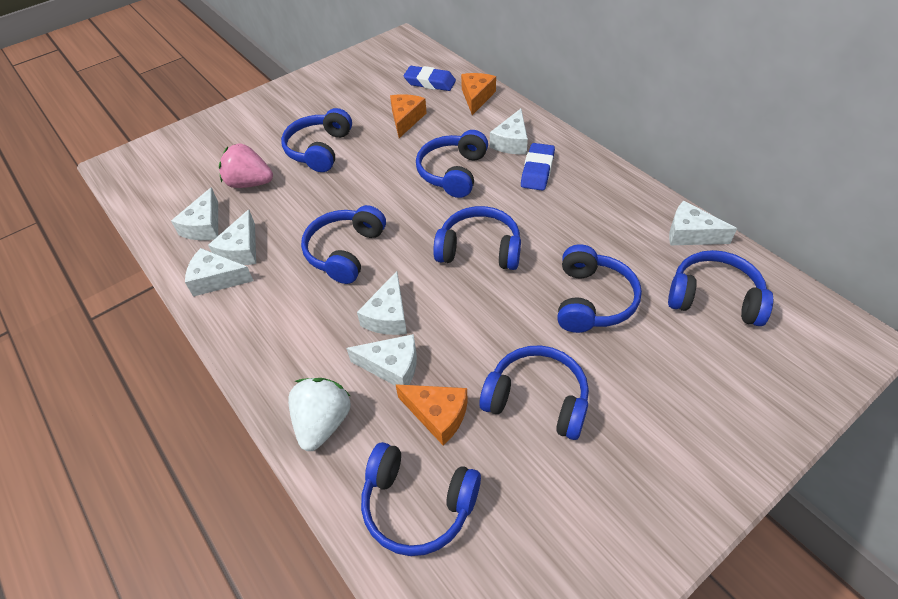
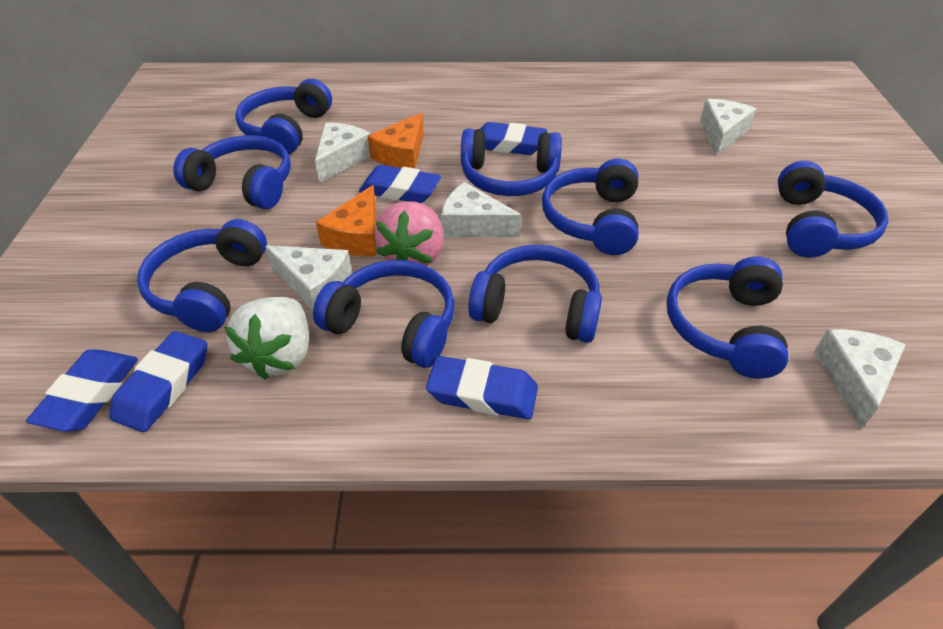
blue eraser: [404,66,456,91] [521,143,555,191] = 2 -> [26,350,138,432] [109,331,207,433] [359,165,441,203] [426,356,538,419] [480,122,547,155] = 5
blue headphones: [281,108,352,172] [301,205,386,284] [361,442,481,556] [416,130,488,198] [433,206,521,270] [479,345,589,440] [557,244,642,333] [668,250,773,326] = 8 -> [137,219,267,332] [173,135,291,209] [235,79,332,154] [313,260,455,368] [461,128,562,196] [468,245,602,343] [542,158,638,255] [666,256,789,379] [778,161,889,257] = 9
orange cheese: [390,94,427,138] [395,384,468,445] [461,73,496,115] = 3 -> [316,185,376,256] [368,112,424,168] = 2
white cheese: [171,187,218,240] [185,248,253,297] [208,210,256,265] [346,334,417,386] [357,271,407,335] [490,109,528,154] [669,201,737,245] = 7 -> [265,245,352,310] [315,122,371,183] [441,182,521,238] [700,99,756,155] [814,329,906,429] = 5

